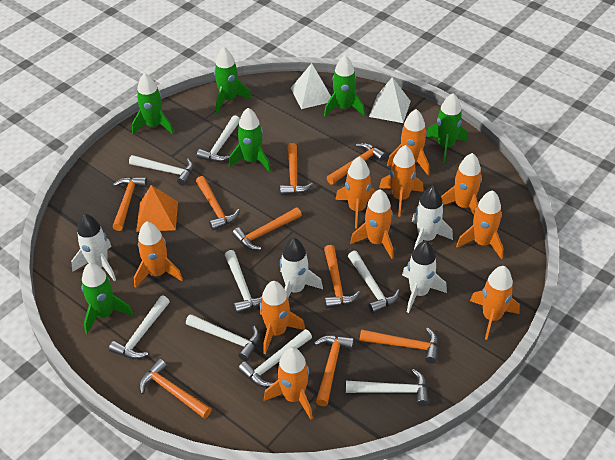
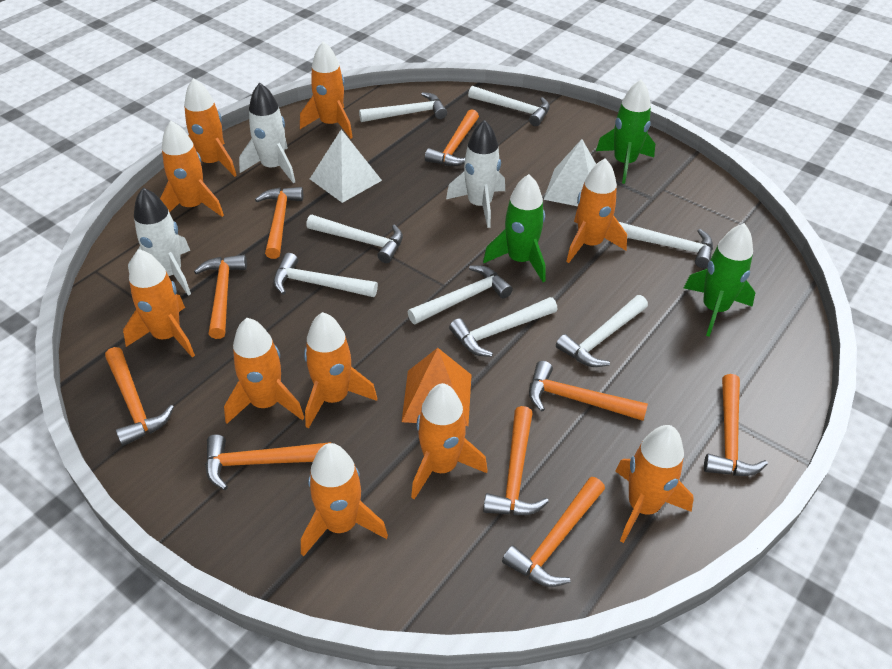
green rocket: [81,263,133,334] [132,73,174,134] [214,47,252,113] [229,108,271,172] [324,55,365,116] [426,93,468,163] = 6 -> [483,174,546,282] [596,79,655,184] [684,223,755,337] = 3
white rocket: [71,214,116,281] [280,237,323,298] [402,241,447,313] [412,186,453,249] = 4 -> [128,188,191,296] [239,82,295,183] [446,120,505,228] = 3

